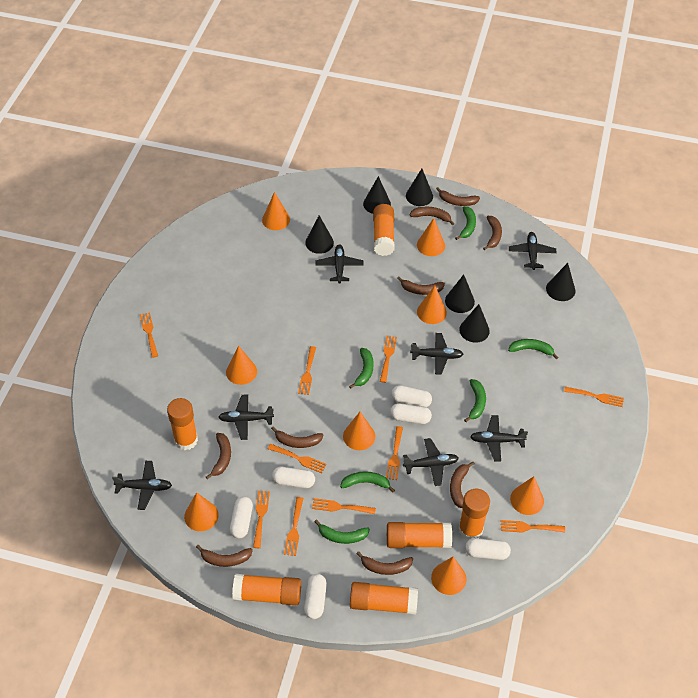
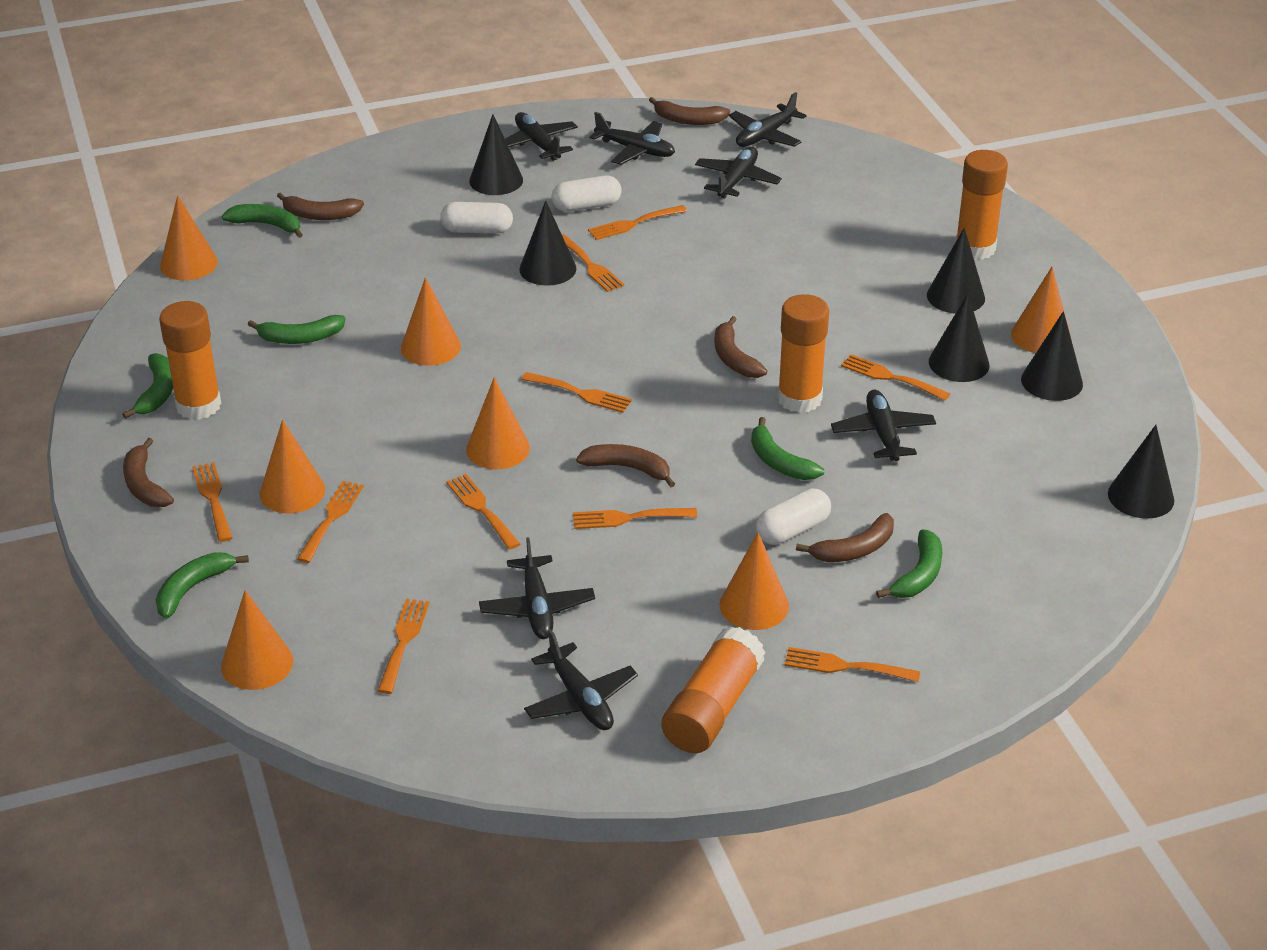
brown banana: [196,545,253,567] [206,433,231,479] [271,426,323,448] [356,551,413,575] [397,277,445,295] [410,207,454,225] [436,187,480,206] [450,462,475,508] [483,216,502,250] = 9 -> [123,438,174,507] [277,193,364,220] [576,444,675,487] [649,97,730,125] [715,316,767,378] [796,513,894,562] = 6
orange cone: [184,492,219,531] [226,346,257,385] [262,192,290,230] [343,412,375,450] [417,218,445,256] [417,286,447,324] [431,557,467,595] [510,476,544,515] = 8 -> [160,196,218,281] [221,590,293,690] [260,420,325,513] [401,277,461,366] [466,377,530,469] [719,532,789,630] [1011,267,1071,353] = 7
orange glue stick: [167,398,198,450] [232,574,301,605] [350,582,418,614] [373,204,395,256] [387,522,452,548] [458,489,490,540] = 6 -> [159,301,221,420] [662,626,766,753] [777,294,829,413] [955,150,1008,260] = 4
white capsule: [230,496,253,538] [272,467,315,488] [304,574,327,619] [390,403,432,424] [391,385,432,407] [465,538,511,560] = 6 -> [440,202,513,234] [552,175,622,212] [756,488,831,545] = 3

